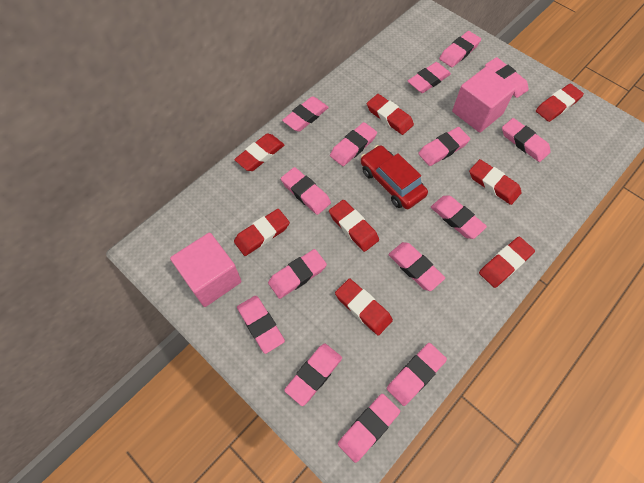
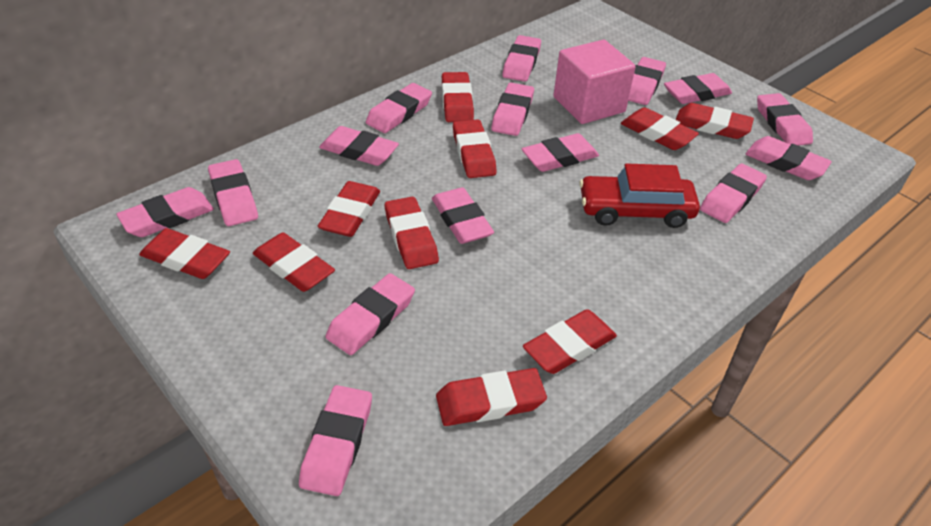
pink cube: [170,233,242,307] [452,67,516,133] = 2 -> [553,40,636,124] = 1
red eraser: [234,134,284,171] [234,209,290,256] [329,200,379,252] [335,278,393,336] [367,94,414,135] [469,159,522,205] [479,237,535,288] [536,84,584,122] = 8 -> [139,228,230,279] [253,232,335,292] [318,181,380,237] [385,197,439,269] [436,368,547,426] [442,72,474,122] [453,119,497,178] [523,309,617,374] [621,107,699,150] [676,103,754,139] = 10

